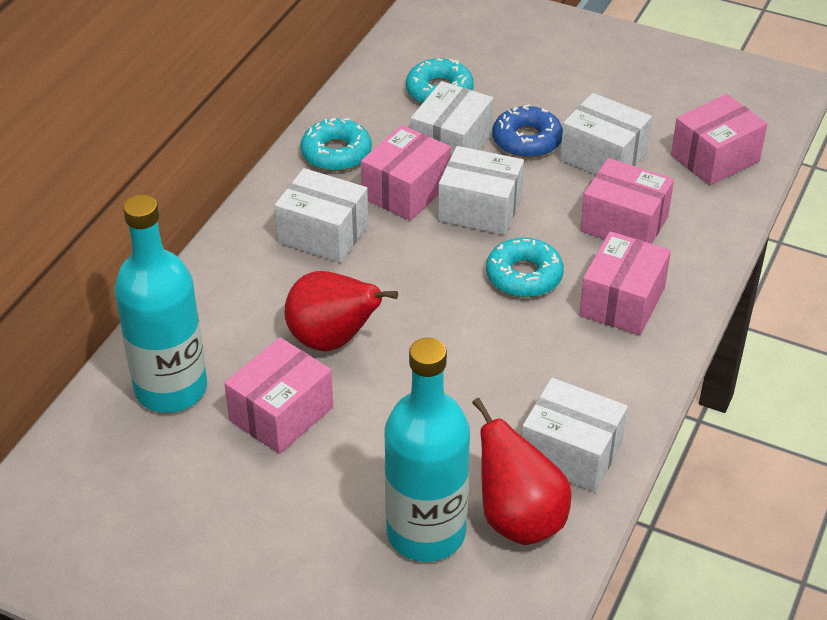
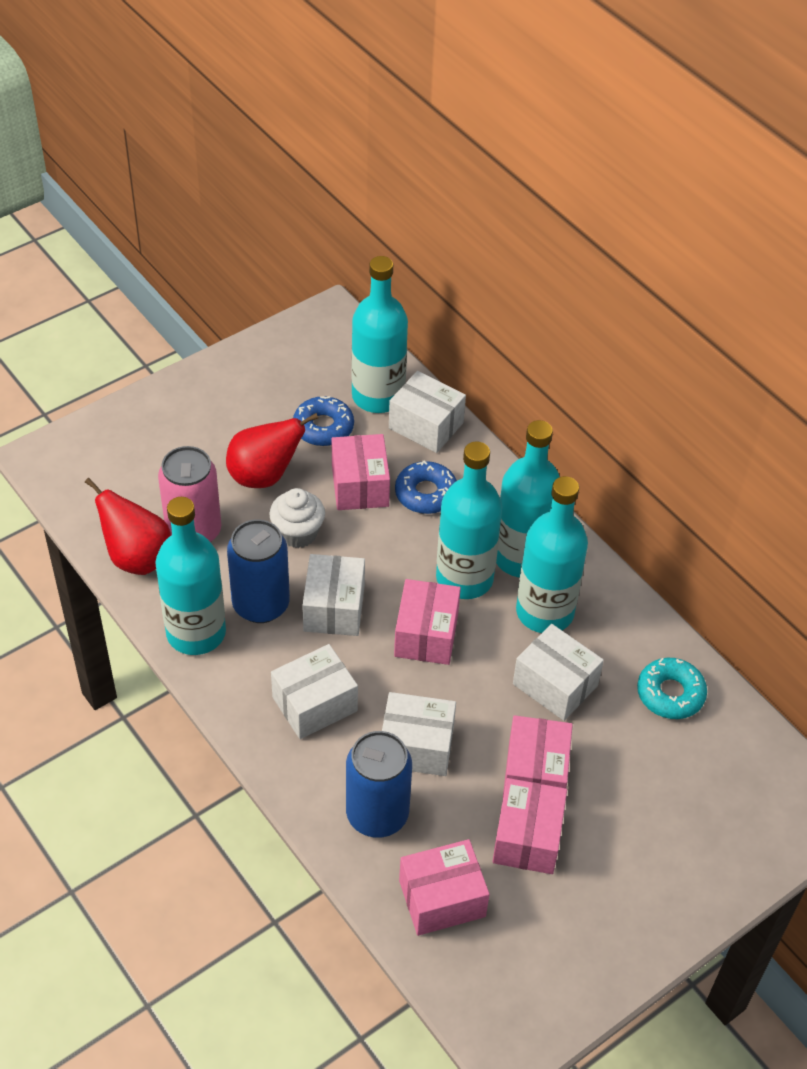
blue can: none = 0 -> [227,520,290,623] [346,731,412,838] = 2
blue donut: [492,104,563,158] = 1 -> [293,396,354,446] [395,460,457,514] = 2
pink can: none = 0 -> [158,446,221,542] = 1
turquoise bottle: [114,195,207,413] [384,338,470,562] = 2 -> [155,497,226,655] [351,256,408,413] [436,441,502,599] [496,420,560,577] [516,476,588,633] = 5
turquoise donut: [301,118,372,171] [406,58,474,103] [486,237,564,298] = 3 -> [637,658,707,719] = 1
white cupcake: none = 0 -> [269,488,325,548] = 1

